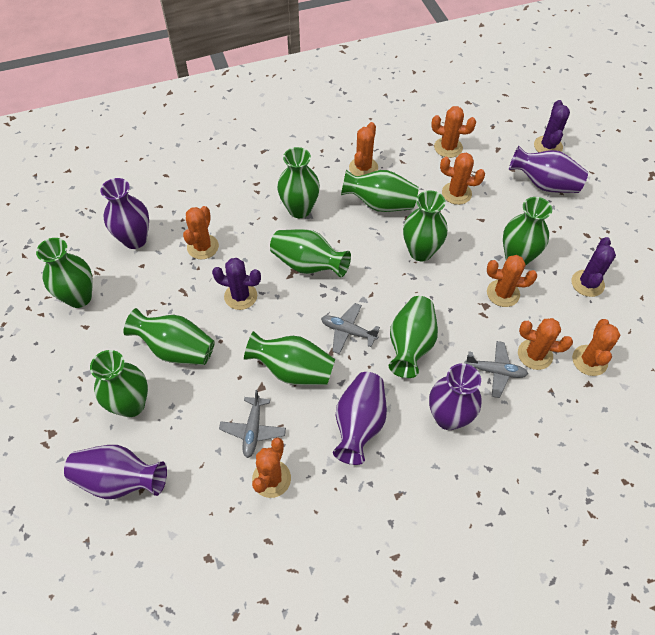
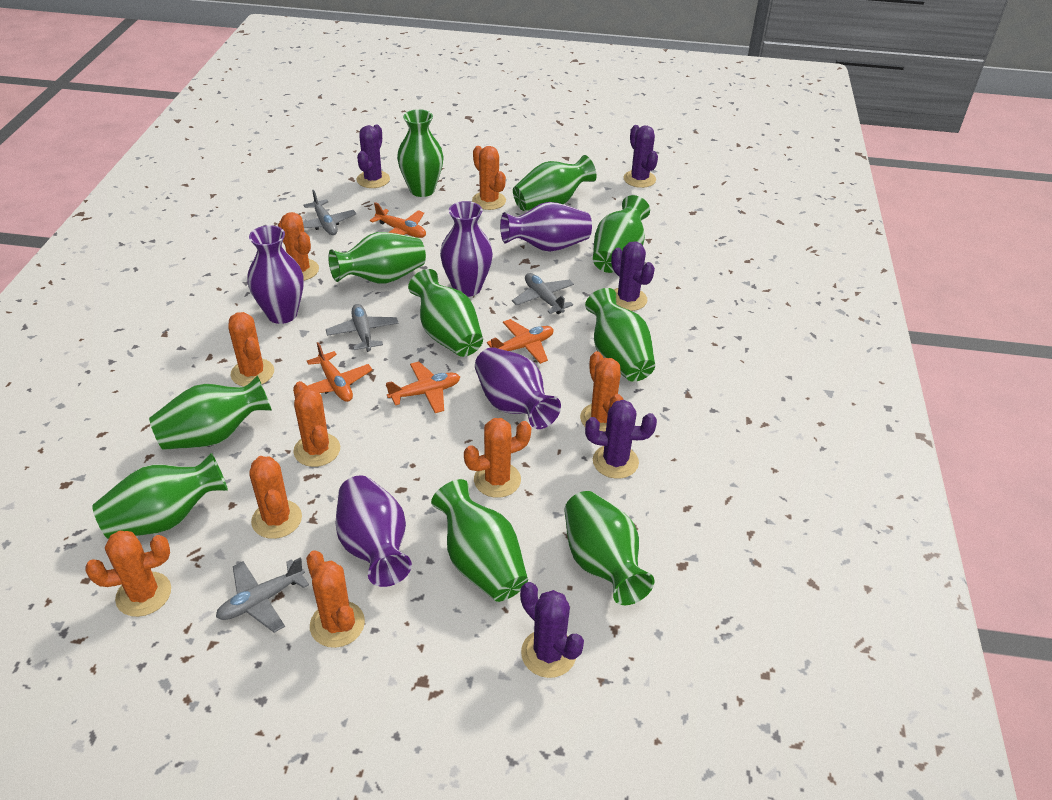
grey plane: [219,390,286,458] [321,303,380,354] [464,341,528,398] = 3 -> [216,557,309,633] [303,190,356,235] [326,304,399,352] [512,273,574,314] = 4
orange cactus: [183,206,219,259] [252,437,291,498] [349,122,378,176] [431,106,476,158] [440,153,485,205] [487,255,537,307] [518,318,573,370] [572,319,620,376] = 8 -> [85,531,171,617] [228,312,274,387] [249,456,302,539] [278,212,319,281] [293,381,340,467] [306,550,365,648] [464,418,531,498] [472,146,506,210] [580,351,624,432] = 9
orange plane: none = 0 -> [307,342,372,402] [370,202,426,238] [386,361,460,413] [487,319,554,364] = 4
purple cactus: [212,258,261,310] [534,100,570,152] [572,237,616,297] = 3 -> [357,124,390,188] [520,582,584,678] [585,400,657,479] [611,241,655,311] [624,125,658,188] = 5

